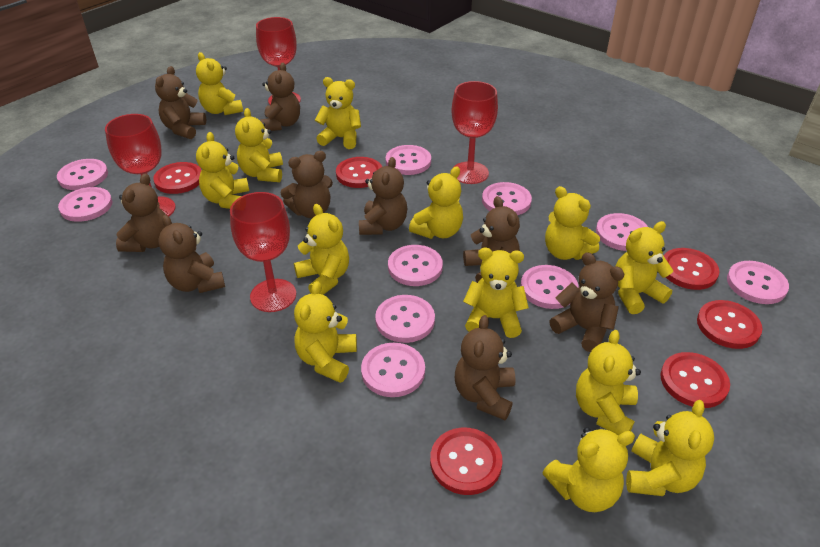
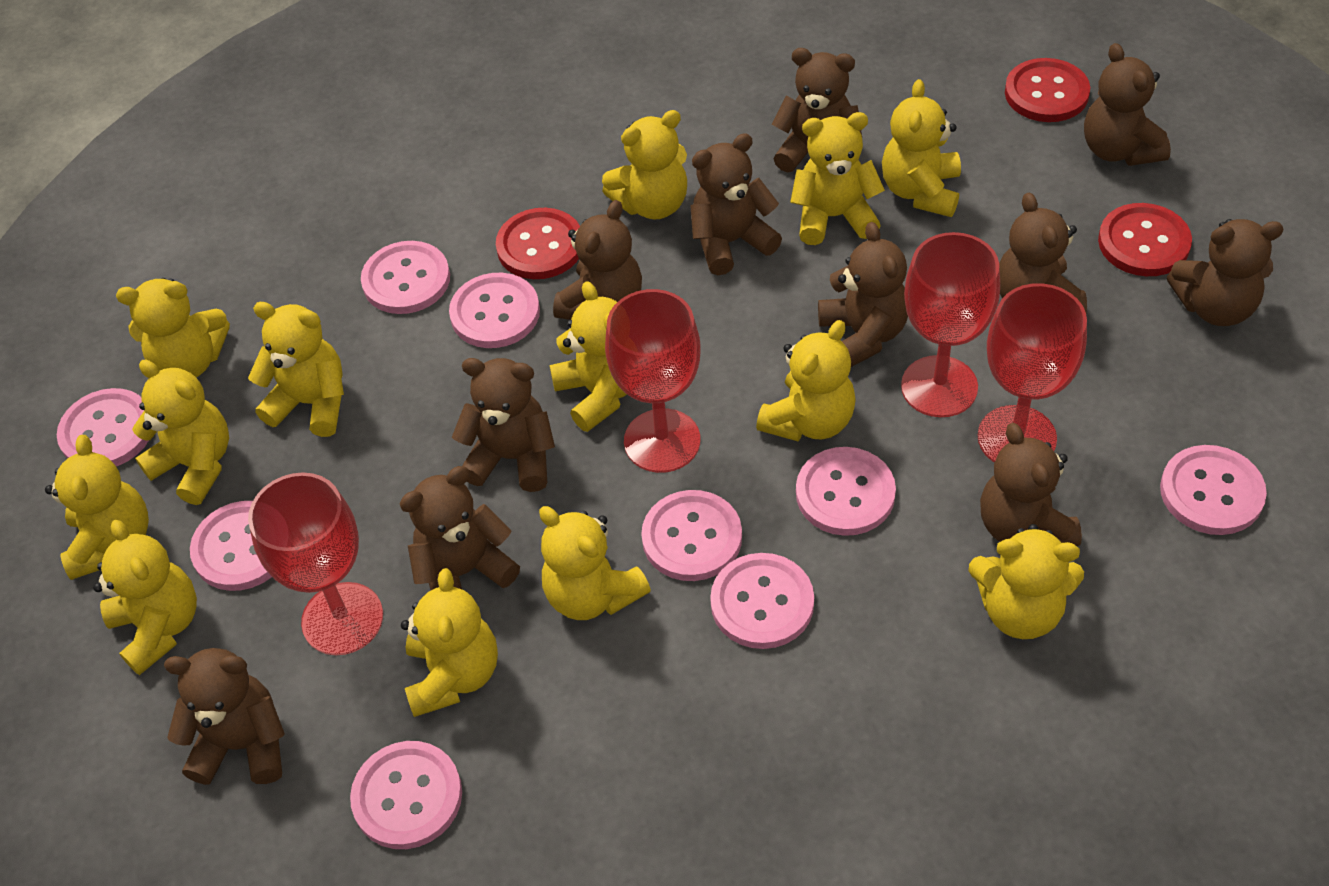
brown teddy bear: [116,173,166,252] [155,66,206,139] [158,215,225,293] [260,63,300,131] [280,151,333,218] [359,157,407,235] [455,315,516,420] [463,196,520,283] [549,252,624,352] = 9 -> [164,648,285,785] [399,466,520,590] [452,358,555,492] [553,200,642,320] [690,133,782,275] [771,48,862,173] [818,222,908,367] [980,423,1082,546] [999,192,1087,312] [1084,43,1171,166] [1167,219,1284,326] = 11
pink button: [57,159,108,190] [58,187,112,222] [361,343,425,397] [375,295,435,343] [386,145,431,175] [388,245,443,286] [482,182,532,215] [521,265,579,309] [596,213,648,251] [727,261,789,304] = 10 -> [57,388,149,466] [190,501,272,591] [350,741,462,849] [361,241,450,314] [449,273,540,348] [641,490,742,581] [710,553,814,649] [796,447,896,536] [1160,445,1267,535] = 9
red button: [153,162,202,194] [336,157,382,188] [430,427,503,495] [660,352,730,408] [664,248,720,290] [697,300,762,349] = 6 -> [496,208,580,279] [1005,58,1090,122] [1098,203,1192,276] = 3

